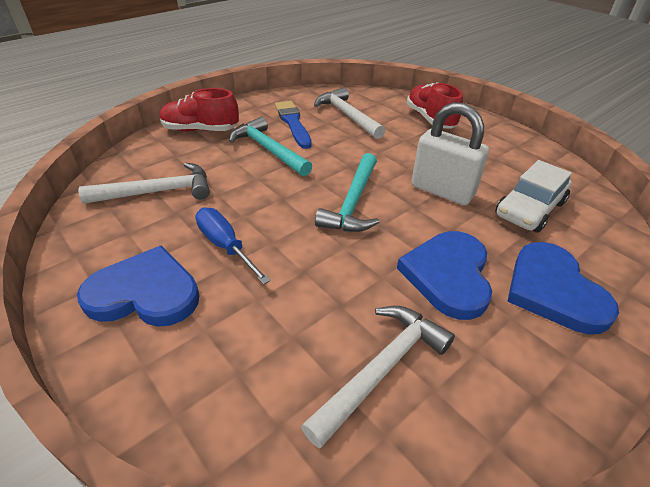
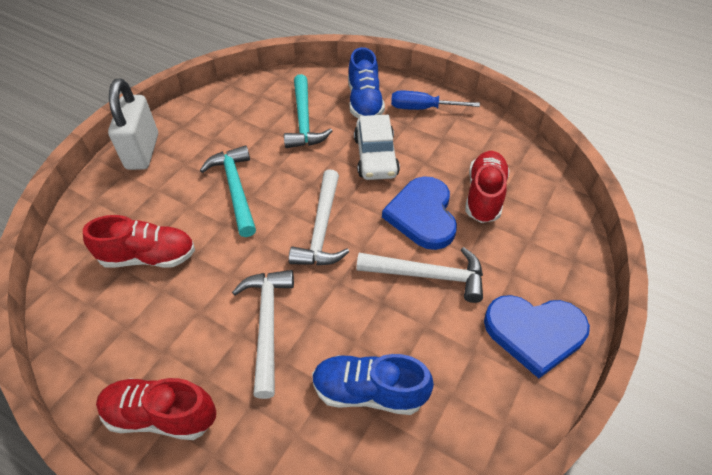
blue brush: [275,101,312,149] = 1 -> none = 0
blue heart: [77,245,200,327] [397,231,492,320] [507,242,619,334] = 3 -> [382,176,457,250] [484,295,590,378] = 2
blue shoe: none = 0 -> [312,354,434,415] [348,47,385,118] = 2
red shoe: [160,88,239,131] [406,82,463,129] = 2 -> [83,215,195,268] [96,378,216,440] [465,151,510,223] = 3

